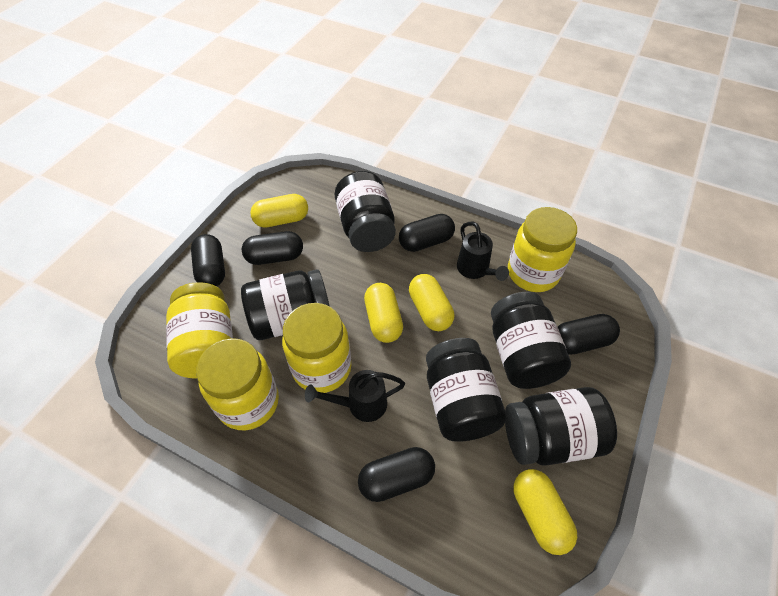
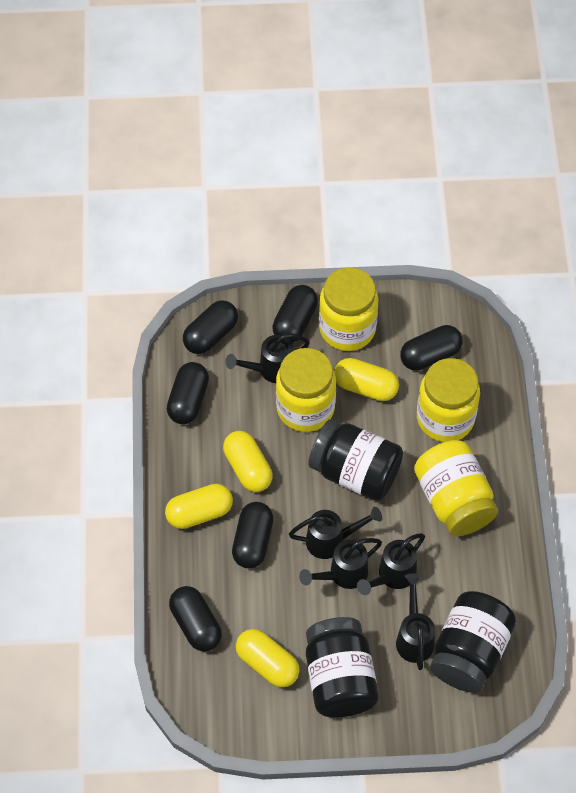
black capsule: [191,234,225,287] [242,231,303,265] [358,447,435,502] [399,214,455,252] [558,314,620,355] = 5 -> [167,362,209,424] [169,586,222,652] [183,300,238,354] [232,502,273,568] [272,285,318,343] [400,325,463,371] = 6
black jar: [241,269,330,340] [335,171,396,252] [426,338,507,442] [491,292,571,389] [505,387,617,466] = 5 -> [306,617,379,718] [308,419,403,501] [430,591,516,693] = 3
black watering can: [305,370,405,422] [457,222,509,281] = 2 -> [225,334,310,383] [289,507,382,559] [299,538,382,589] [357,533,425,595] [396,573,435,670] = 5

